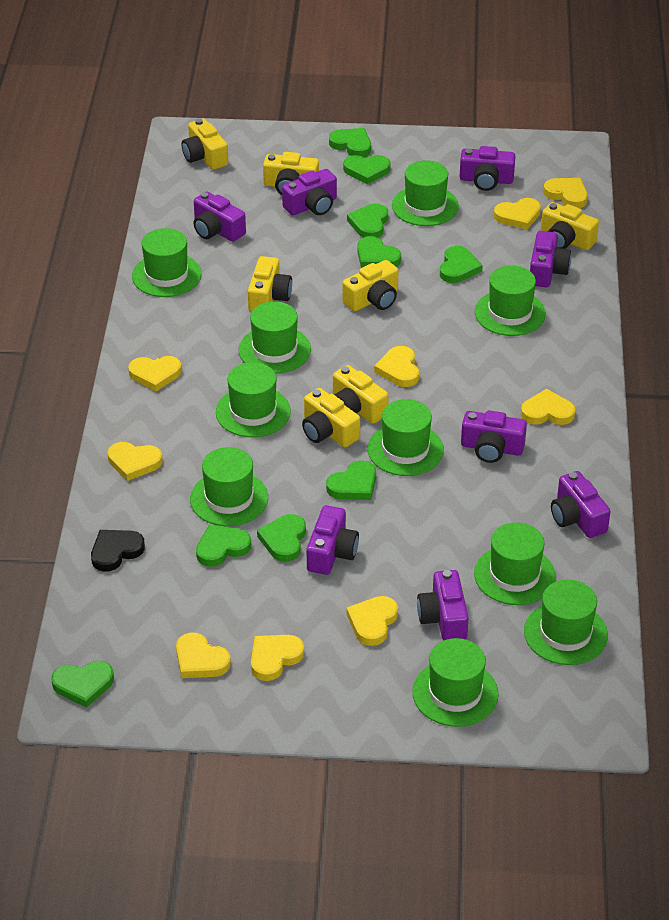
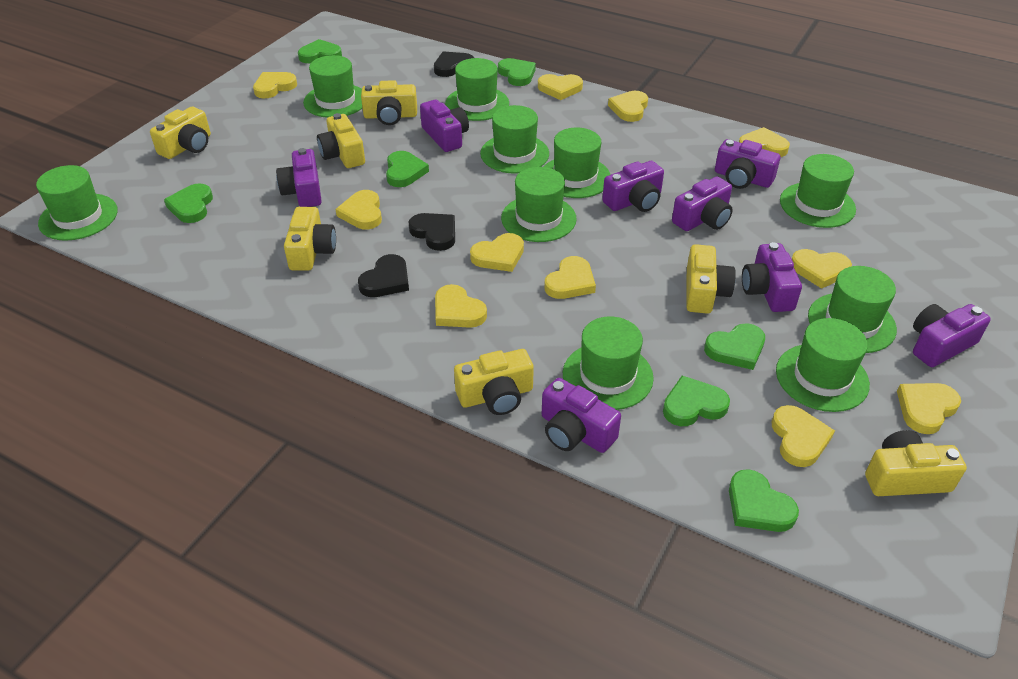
black heart: [91,530,145,572] = 1 -> [358,254,409,297] [408,213,455,251] [434,51,474,77] = 3
green heart: [51,661,114,708] [196,524,251,567] [257,514,306,562] [326,460,376,500] [329,128,371,157] [343,155,391,184] [347,204,388,238] [357,236,401,268] [440,246,483,283] = 9 -> [164,183,213,223] [298,39,342,63] [386,151,429,187] [498,58,536,86] [663,376,730,426] [704,323,765,370] [729,469,799,532] = 7
yellow heart: [108,442,163,481] [128,356,182,391] [176,633,231,678] [251,635,304,681] [346,596,398,646] [374,346,419,387] [494,198,541,230] [521,389,575,425] [543,178,588,208] = 9 -> [253,72,297,98] [336,190,382,230] [435,284,487,328] [470,233,524,272] [538,74,583,100] [544,256,596,299] [608,91,648,122] [739,127,790,157] [772,405,835,467] [792,249,852,289] [897,383,961,434] = 11

